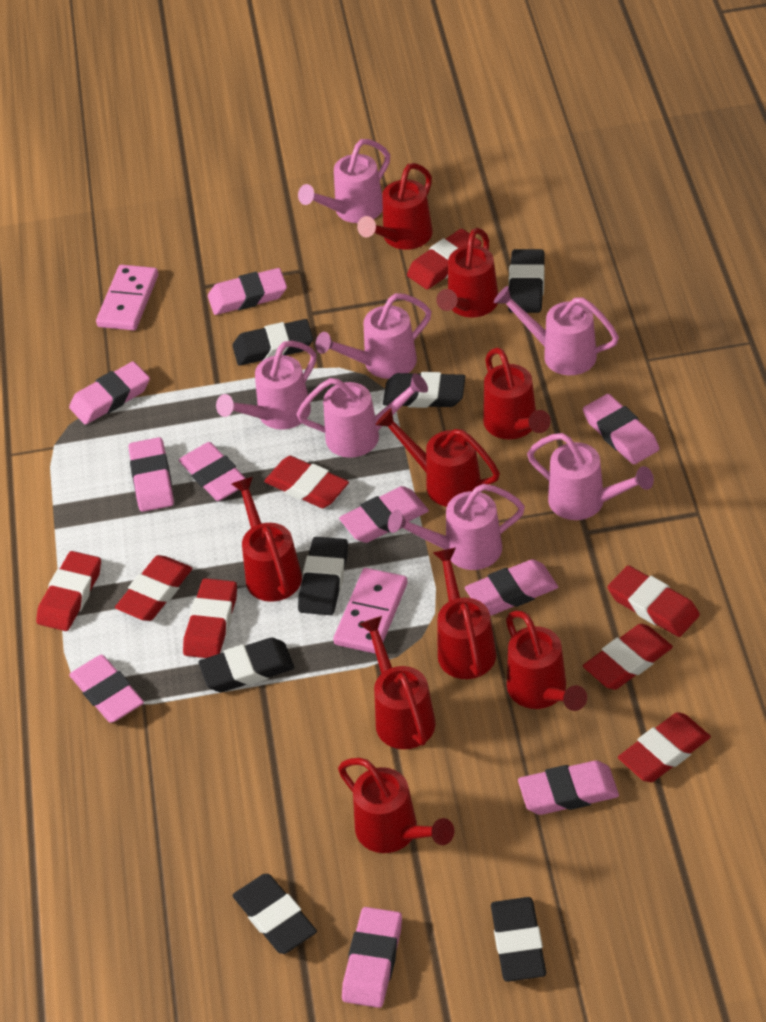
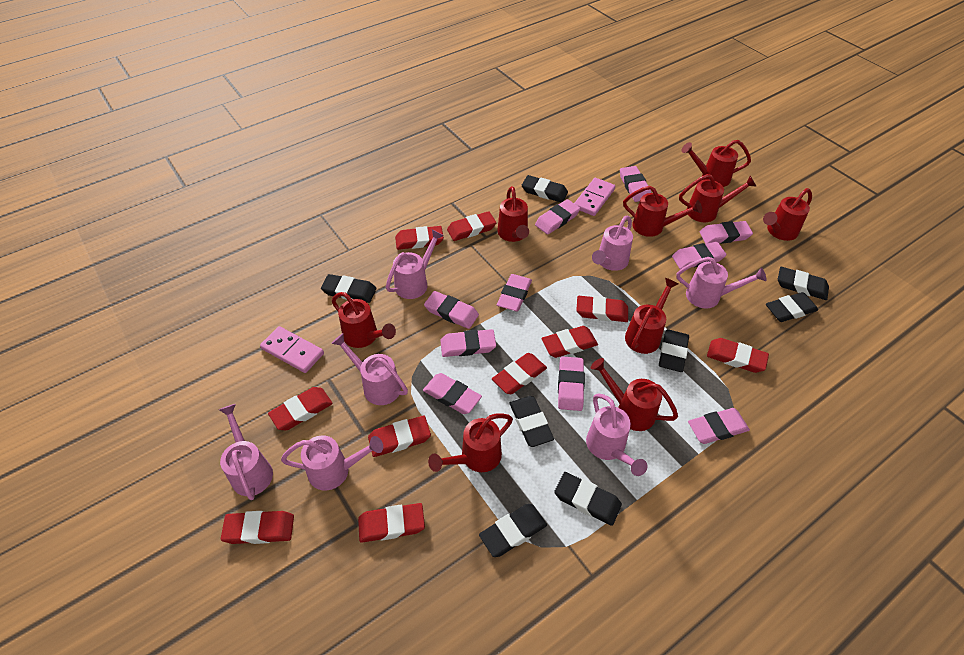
black eraser: [198,638,295,692] [232,319,313,366] [232,874,317,954] [298,537,348,615] [383,372,465,408] [491,897,546,982] [508,249,545,313] = 7 -> [321,274,376,303] [479,504,547,557] [509,396,554,447] [522,175,568,203] [554,472,622,526] [659,329,689,372] [766,292,818,322] [778,267,829,300] = 8
red eraser: [36,551,101,631] [115,555,192,621] [183,578,237,658] [264,456,349,508] [407,229,482,290] [583,624,673,690] [608,565,700,637] [618,712,711,782] = 8 -> [221,511,294,544] [268,387,333,430] [358,503,425,543] [368,416,431,457] [395,226,444,250] [447,211,496,241] [492,353,547,394] [541,326,598,358] [576,296,628,322] [707,338,769,373] = 10

